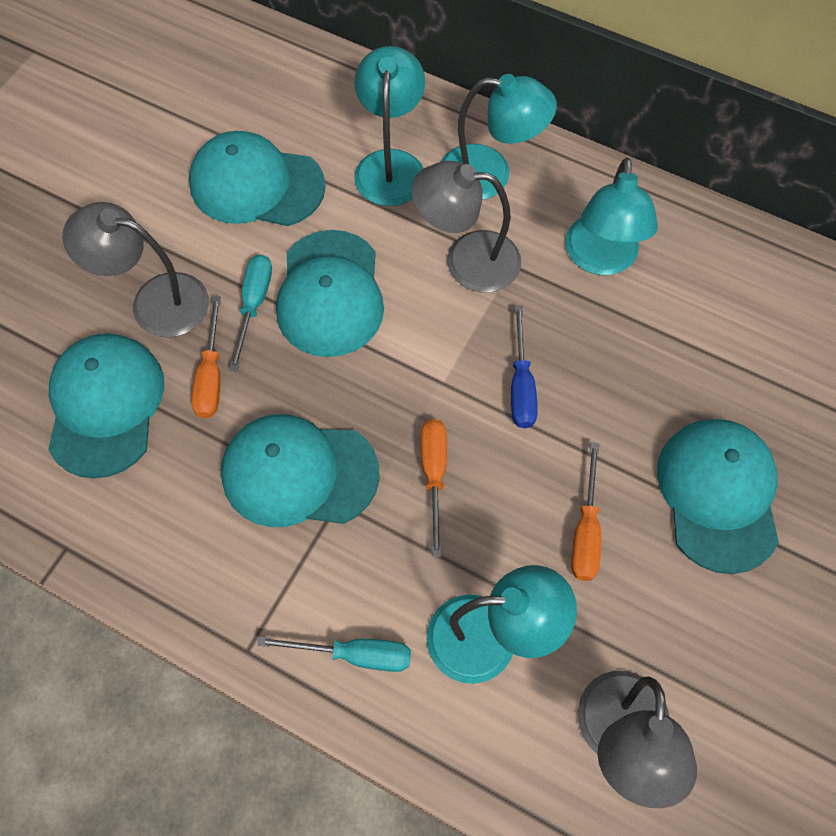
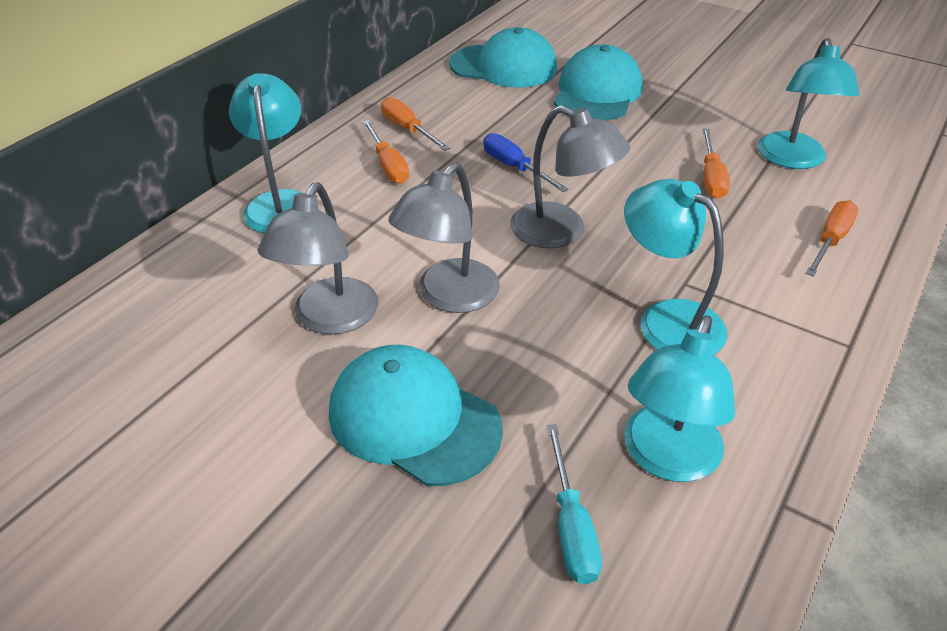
orange screwdriver: [191,297,221,418] [421,419,447,557] [571,442,601,581] = 3 -> [363,120,409,184] [381,97,450,151] [702,129,730,199] [805,200,859,277] = 4
turquoise cap: [48,334,164,479] [189,131,326,226] [221,414,380,527] [276,230,384,357] [657,419,779,574] = 5 -> [329,345,503,486] [449,27,557,88] [554,44,643,121] = 3
turquoise screwdriver: [229,254,272,371] [257,636,411,672] = 2 -> [547,424,602,584] = 1

